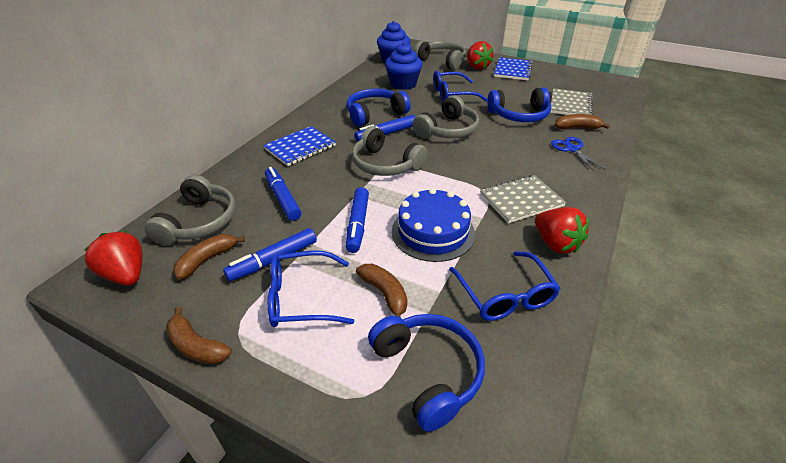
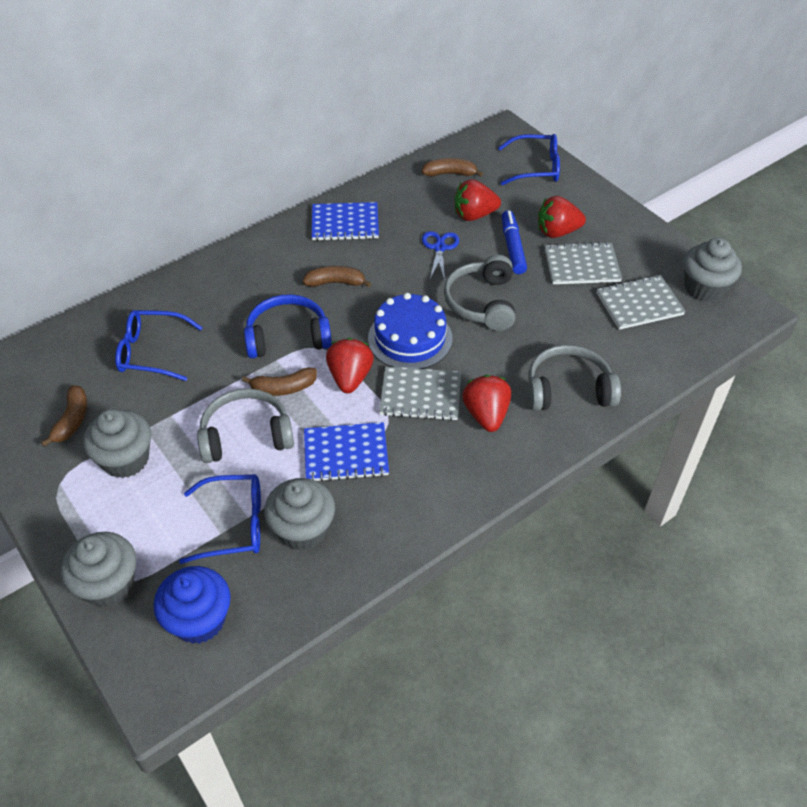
blue cupcake: [377,21,411,63] [385,42,423,90] = 2 -> [154,566,231,644] = 1
blue headphones: [347,88,411,127] [368,314,485,432] [487,87,551,122] = 3 -> [244,294,332,358] = 1
blue marker: [223,228,317,282] [265,167,301,221] [346,187,369,253] [354,115,415,142] = 4 -> [502,210,527,274] = 1
grey cupcake: none = 0 -> [61,532,136,608] [83,409,151,478] [264,478,335,550] [683,238,742,302] = 4
grey headphones: [144,175,236,245] [352,126,427,176] [413,95,479,138] [414,41,466,70] = 4 -> [197,388,294,463] [444,255,515,331] [527,345,621,411] = 3
grey notebook: [480,175,566,223] [550,88,593,115] = 2 -> [379,366,461,421] [545,242,622,284] [597,275,686,330] = 3
red strawberry: [84,231,142,286] [467,41,493,70] [535,207,589,254] = 3 -> [326,338,374,393] [455,179,501,221] [462,375,511,432] [538,196,586,238] = 4

